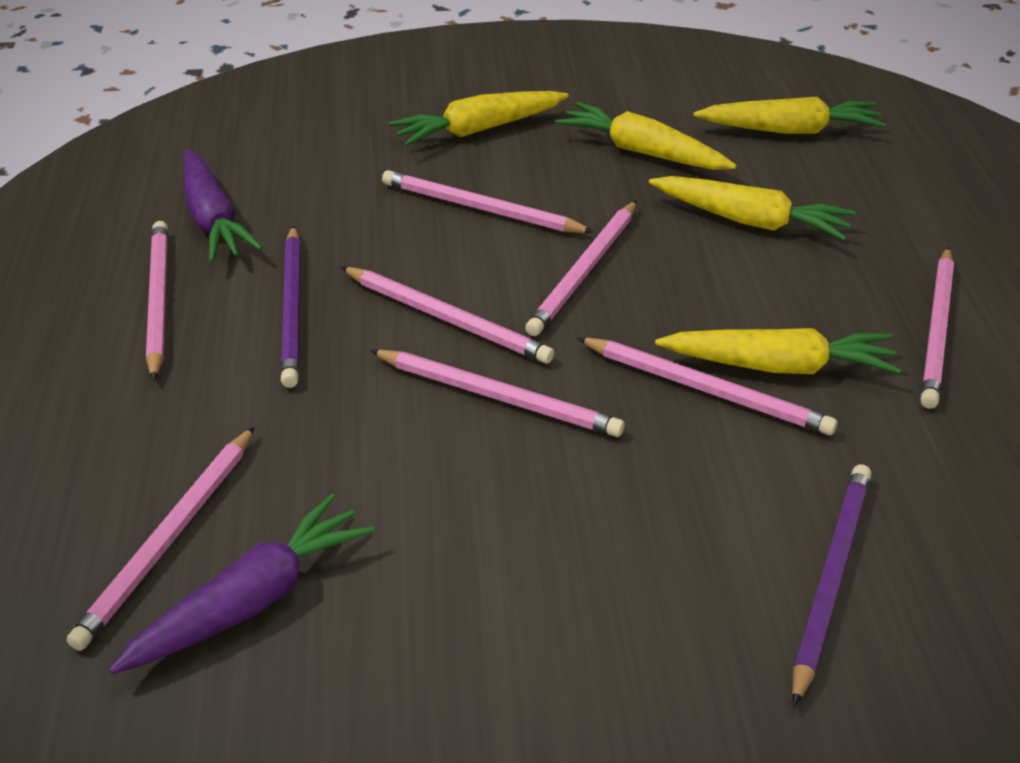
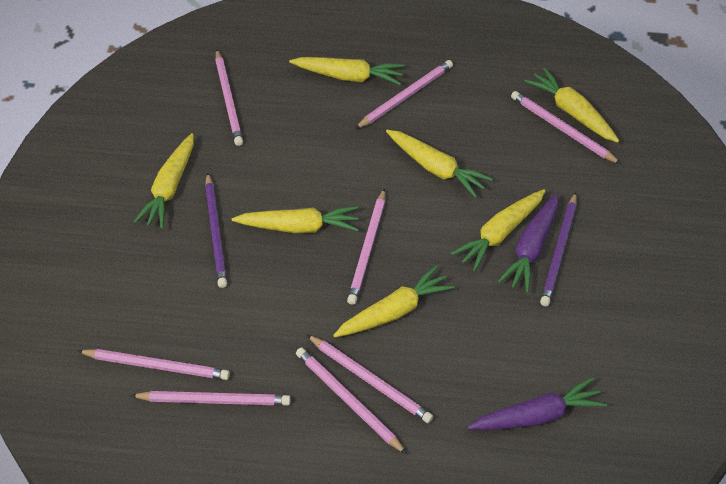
yellow carrot: [389,91,569,146] [555,102,737,170] [649,176,856,241] [655,328,901,374] [693,97,886,134] = 5 -> [134,133,194,229] [232,206,359,233] [289,57,405,85] [333,265,455,337] [386,130,493,198] [451,189,545,272] [524,68,619,142] = 7

